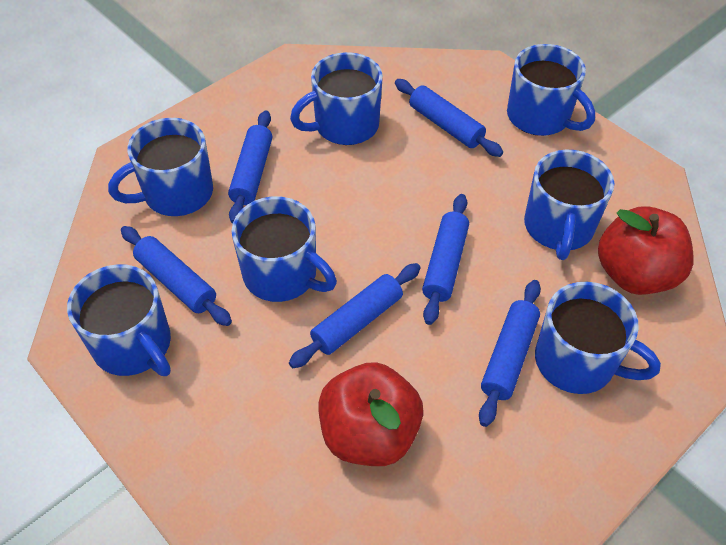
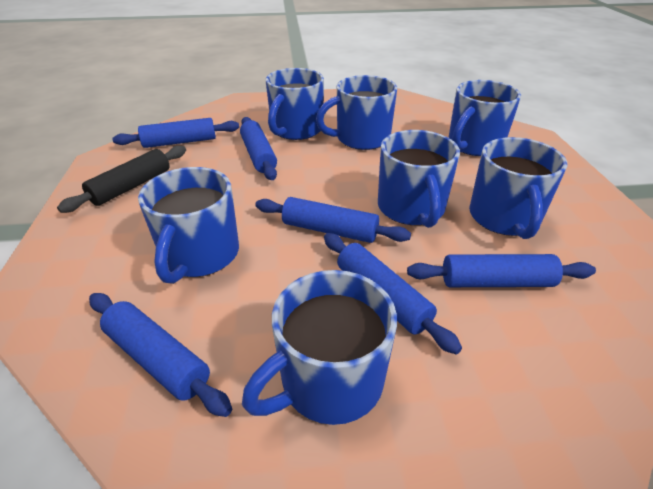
black rolling pin: none = 0 -> [57,146,186,213] = 1
red apple: [319,362,423,466] [598,206,694,295] = 2 -> none = 0

